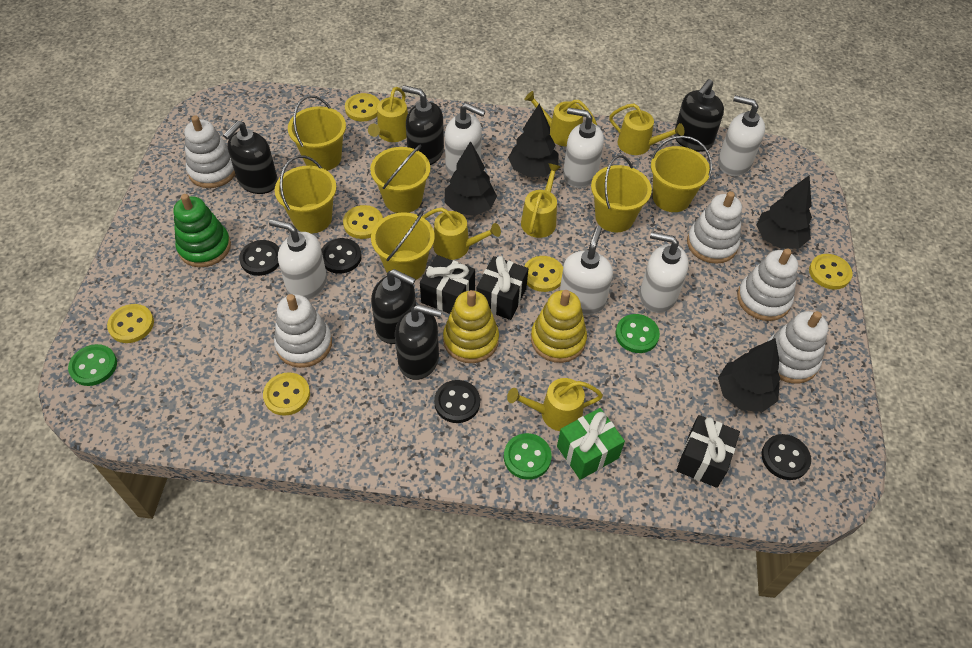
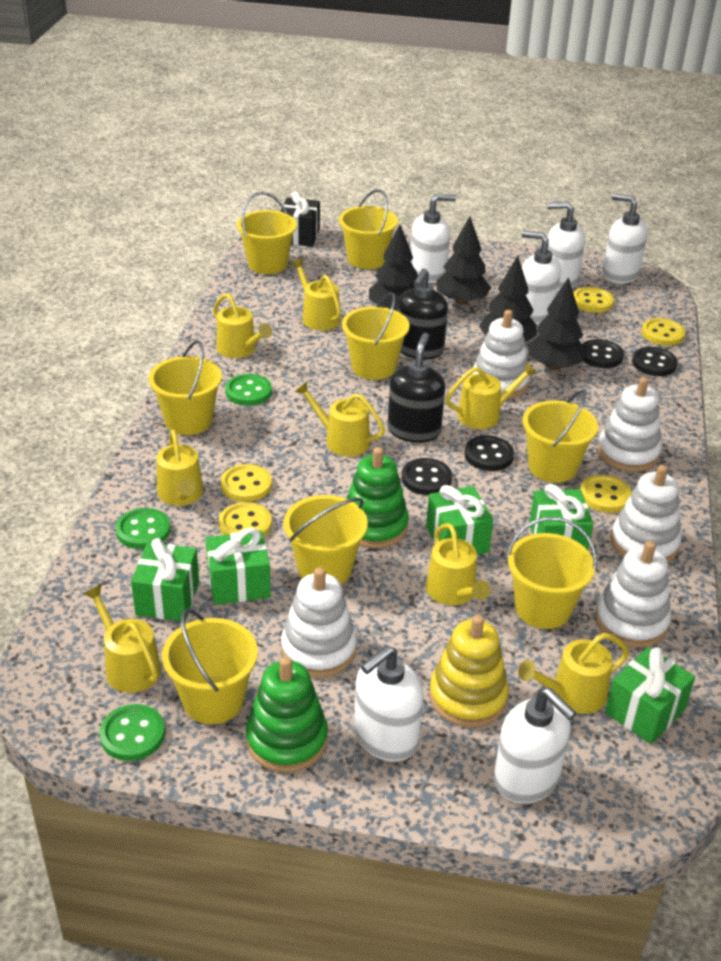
black gift: [420,255,475,314] [477,256,528,320] [676,415,740,488] = 3 -> [280,191,320,247] = 1
black soap dispenser: [223,121,278,194] [371,269,416,344] [395,304,442,380] [402,85,444,165] [674,79,724,152] = 5 -> [388,333,445,443] [398,268,448,360] = 2
green gift: [557,408,625,480] = 1 -> [131,538,199,621] [206,528,271,605] [426,485,493,555] [529,484,593,550] [605,647,695,744] = 5
green stacking toy: [174,194,231,267] = 1 -> [246,657,328,773] [346,447,409,548] = 2
yellow bucket: [274,156,336,234] [288,95,346,171] [370,145,430,213] [371,210,435,280] [591,155,652,232] [651,136,712,212] = 6 -> [149,340,222,435] [162,609,258,724] [237,192,297,274] [284,495,368,584] [339,189,398,269] [342,292,410,380] [506,517,597,629] [522,390,598,483] = 8
yellow button: [107,304,154,343] [263,372,310,416] [343,205,383,239] [345,93,380,122] [524,256,563,292] [809,254,853,290] = 6 -> [218,502,272,537] [221,464,272,502] [573,287,614,313] [580,475,632,513] [642,318,686,346] = 5
yellow stacking toy: [443,290,499,363] [531,290,587,363] = 2 -> [429,615,509,727] = 1
yellow watering can: [368,87,408,142] [422,207,501,260] [507,378,603,431] [521,163,561,238] [524,91,597,146] [609,104,685,155] = 6 -> [83,584,161,693] [156,429,203,506] [213,293,272,358] [291,258,341,330] [295,381,385,456] [426,523,491,605] [445,363,537,429] [518,633,629,714] = 8

